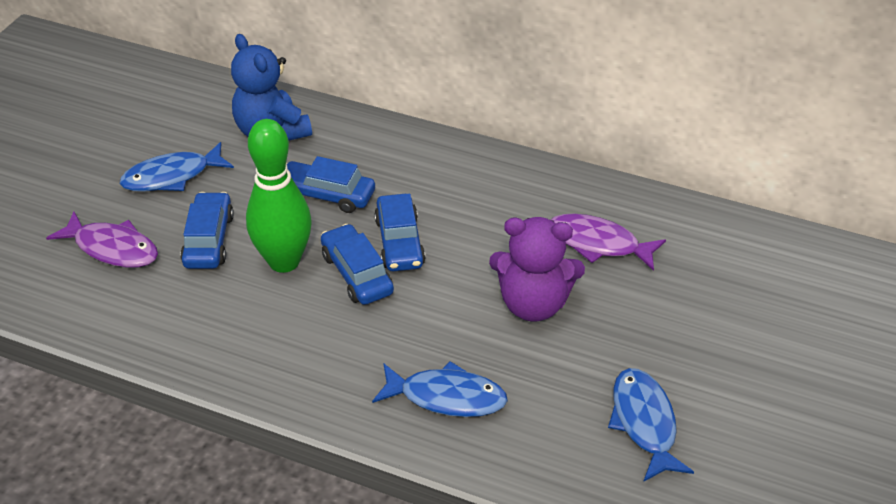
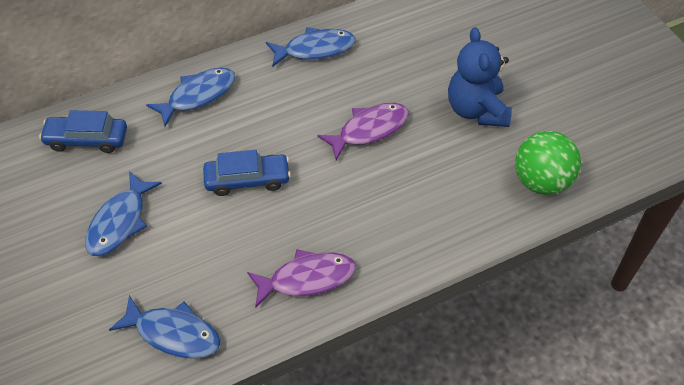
blue car: [180,192,234,269] [286,156,375,213] [321,224,394,305] [374,194,426,271] = 4 -> [39,110,127,153] [203,150,291,196] = 2
blue fish: [120,142,234,192] [372,361,508,417] [608,368,694,482] = 3 -> [85,171,162,256] [109,295,221,359] [146,68,235,127] [266,27,356,67] = 4
green ball: none = 0 -> [515,131,581,195] = 1
green bowling pin: [246,119,312,273] = 1 -> none = 0
purple teddy bear: [489,217,585,321] = 1 -> none = 0

